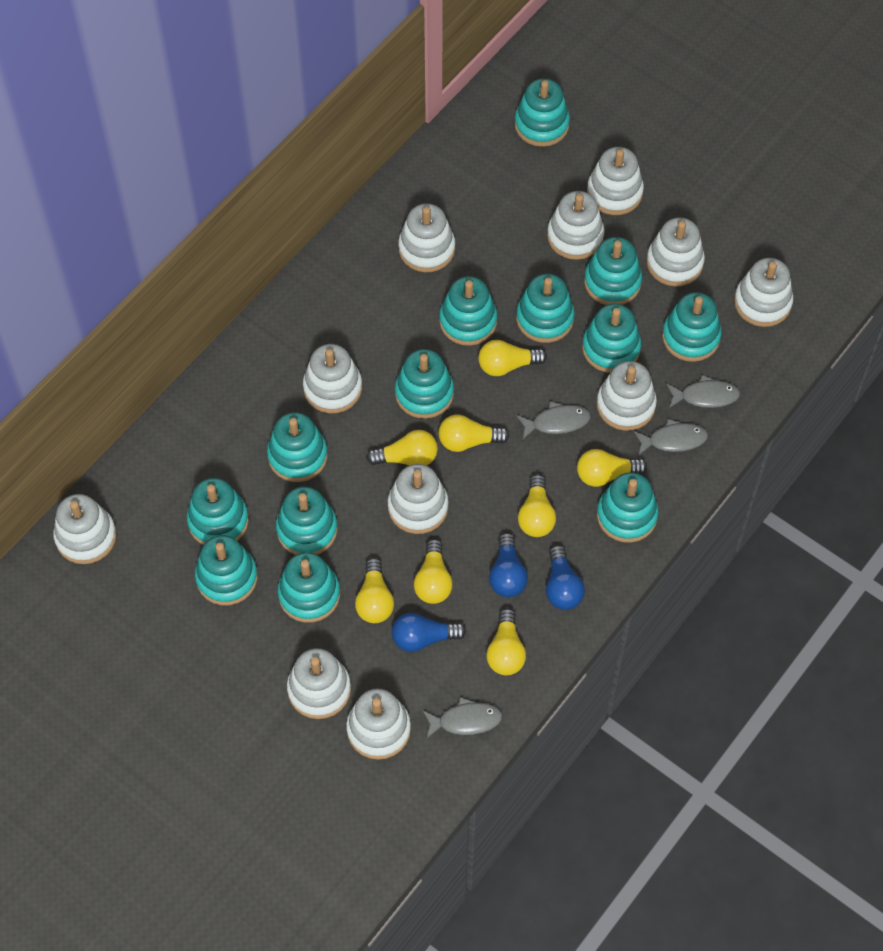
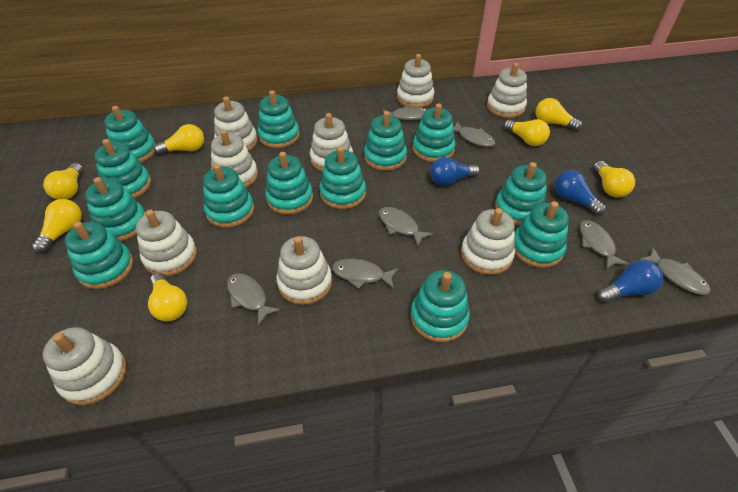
grey fish: [423,697,502,739] [517,401,591,439] [633,419,708,456] [667,375,740,408] = 4 -> [227,273,281,326] [332,259,399,289] [379,207,433,246] [382,105,428,120] [453,121,495,147] [580,220,629,269] [639,247,711,295] = 7
white stacking toy: [53,494,117,564] [287,648,351,719] [303,344,362,413] [346,688,411,760] [388,464,449,534] [398,203,455,272] [547,191,605,260] [587,147,644,215] [597,361,657,431] [646,217,705,287] [734,258,794,327] = 11 -> [42,327,127,405] [136,210,197,276] [211,130,258,188] [214,96,258,151] [276,236,332,305] [310,113,353,172] [397,54,435,108] [461,208,515,275] [487,63,527,118] = 9
yellow light bulb: [355,558,394,623] [366,430,438,466] [414,539,453,604] [438,415,510,452] [478,340,547,376] [486,608,526,675] [518,474,556,537] [577,449,647,487] = 8 -> [32,199,82,253] [43,163,83,200] [148,272,187,321] [154,124,204,155] [504,119,550,146] [536,98,582,131] [593,161,635,197] = 7

